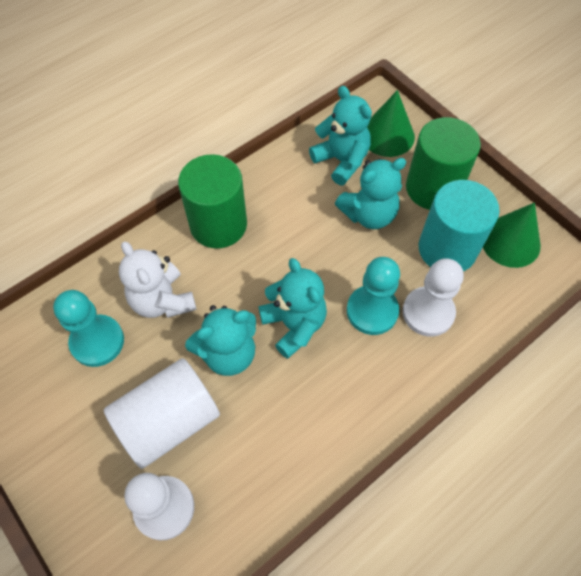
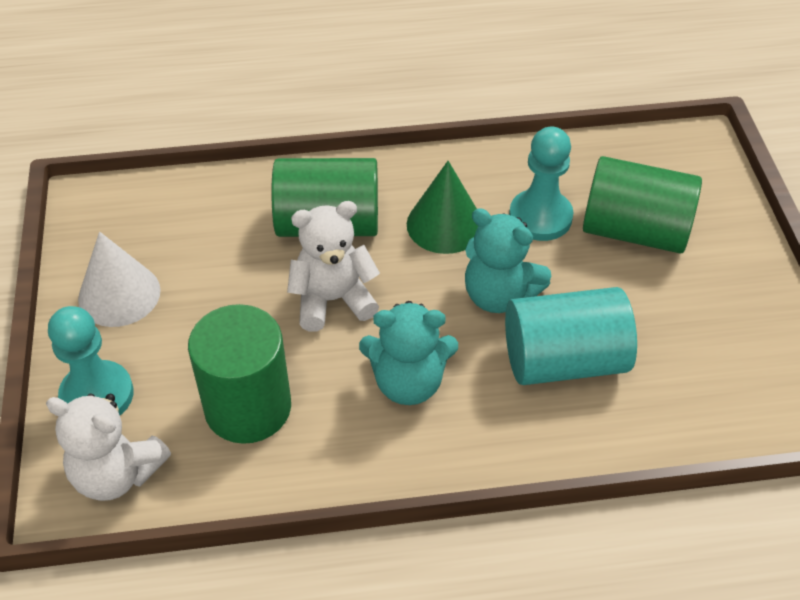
green cone: [367,90,415,157] [483,202,541,268] = 2 -> [407,161,478,254] = 1
green cylinder: [178,154,247,248] [406,117,481,210] = 2 -> [188,304,291,444] [271,158,378,237] [583,156,702,254] = 3
turquoise teddy bear: [185,305,256,376] [259,258,327,359] [309,86,372,185] [335,158,406,229] = 4 -> [359,301,458,405] [465,208,551,313] = 2
white cone: none = 0 -> [78,232,161,327] = 1
white cylinder: [104,358,220,469] = 1 -> none = 0
white pawn: [124,473,194,540] [402,258,464,337] = 2 -> none = 0
white teddy bear: [119,241,197,318] = 1 -> [46,394,171,501] [287,201,380,331] = 2

